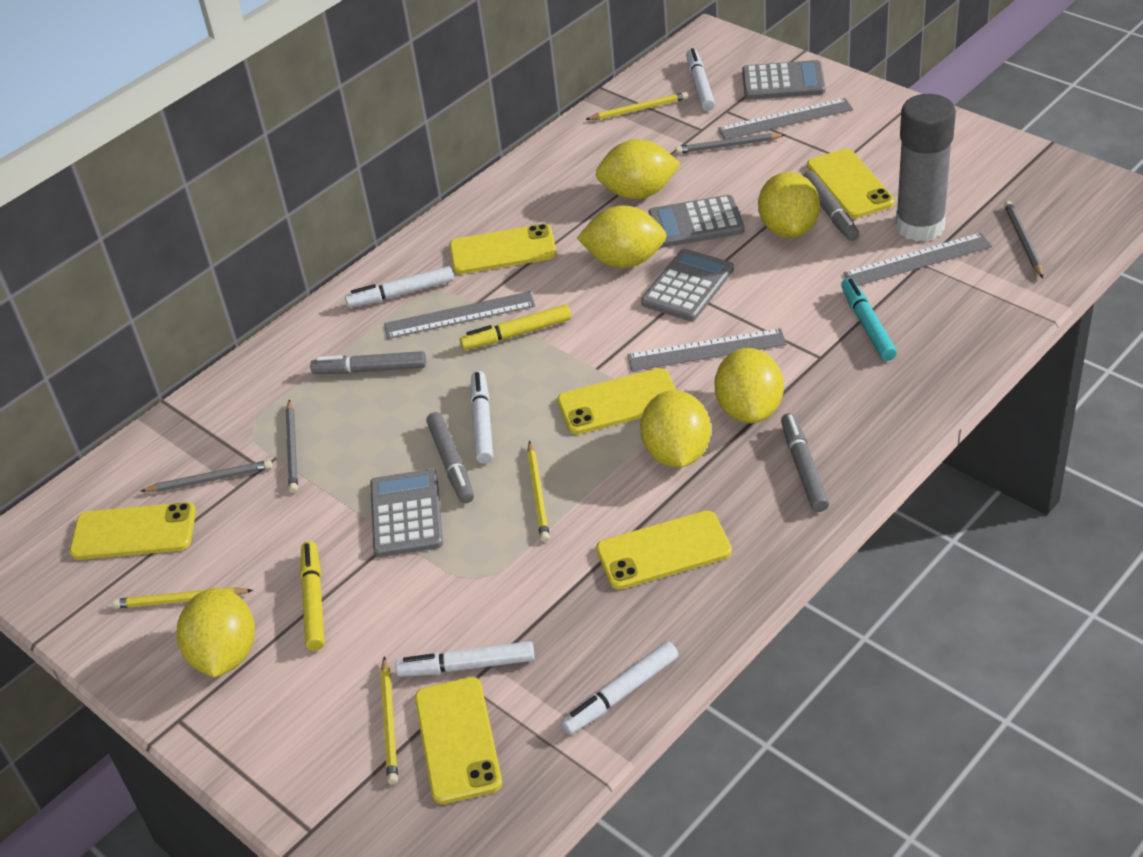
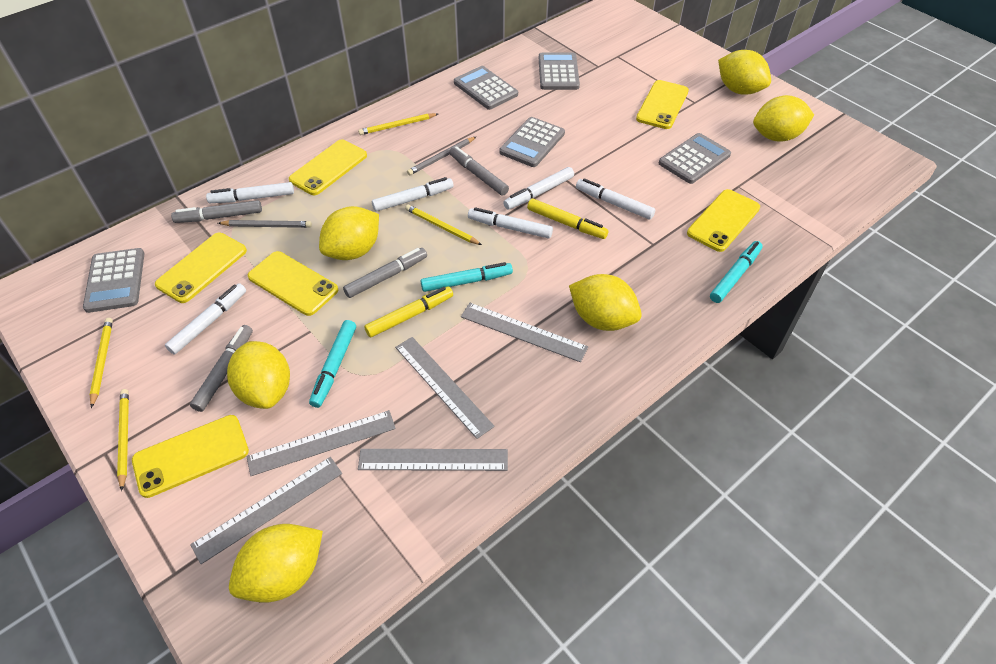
grey calculator: [370,469,443,557] [641,249,734,321] [649,195,744,248] [742,60,826,100] = 4 -> [83,248,144,313] [454,66,518,110] [499,117,565,167] [539,52,580,90] [658,133,731,184] = 5
grey glue stick: [896,94,956,242] = 1 -> none = 0
grey pencil: [140,460,272,492] [286,399,298,493] [676,133,785,154] [1004,201,1043,278] = 4 -> [218,220,312,228] [407,137,476,175] = 2
grey ruler: [384,291,535,339] [627,328,787,371] [718,98,853,140] [843,233,992,286] = 4 -> [190,457,342,564] [247,410,396,476] [358,449,508,471] [395,337,495,439] [461,303,588,362] = 5
turquoise marker: [841,278,897,361] = 1 -> [309,320,356,408] [420,262,513,292] [710,241,763,303] = 3
white marker: [345,266,454,308] [395,641,535,677] [470,371,493,464] [561,641,678,735] [686,48,715,111] = 5 -> [165,283,246,354] [206,182,294,203] [372,177,454,212] [468,207,553,239] [503,167,574,209] [576,178,655,220] = 6

